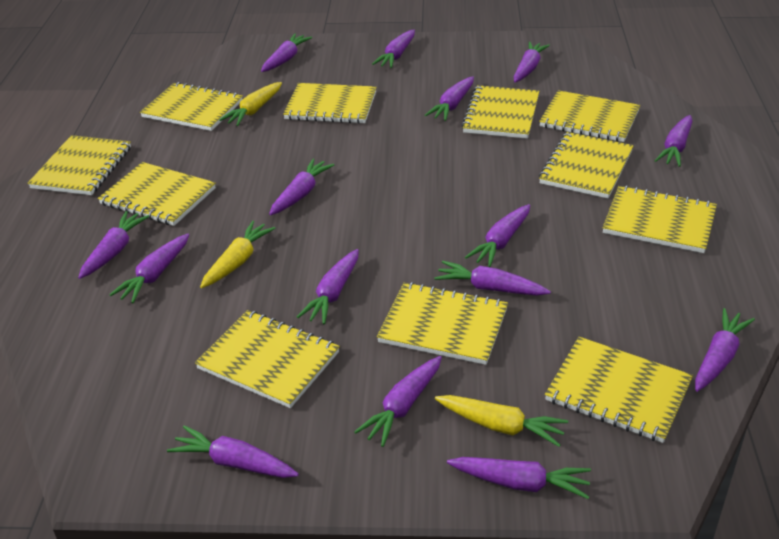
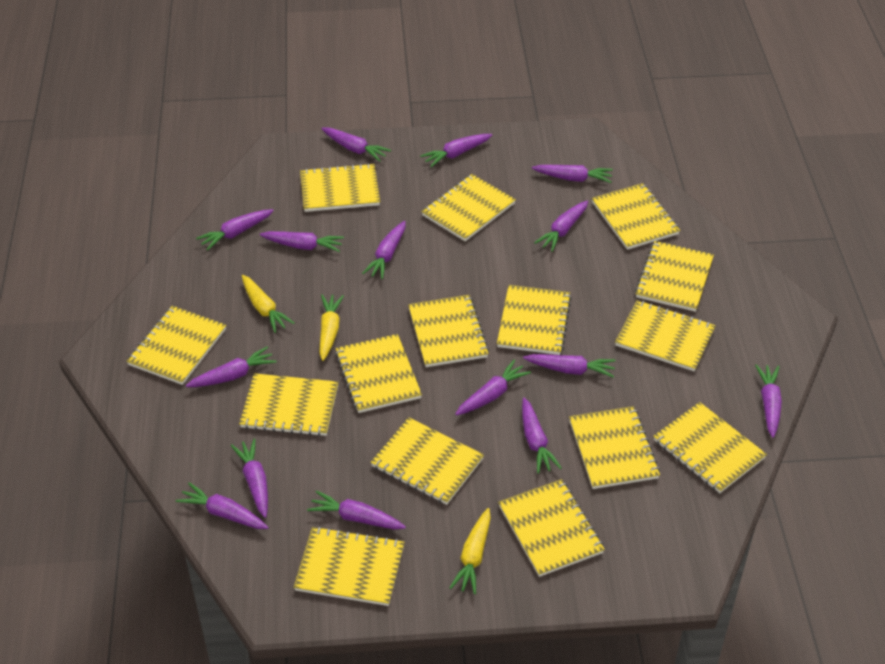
yellow notebook: [28,135,131,195] [98,162,216,226] [140,82,243,131] [195,310,340,408] [283,83,377,124] [377,282,508,365] [461,85,539,139] [539,90,640,142] [539,132,634,198] [545,337,693,443] [603,185,717,253] = 11 -> [127,306,226,385] [239,373,339,436] [294,526,405,606] [300,163,380,212] [335,334,422,413] [371,417,484,505] [408,295,489,367] [421,174,516,241] [497,285,572,355] [498,479,605,577] [569,406,660,489] [592,183,680,250] [615,300,715,372] [635,241,714,312] [654,402,767,493] = 15

